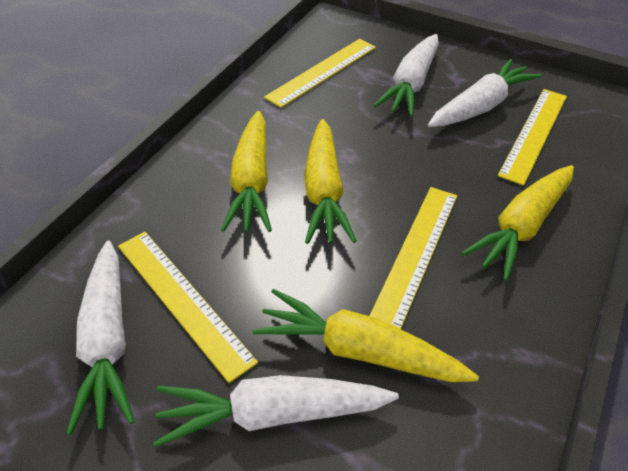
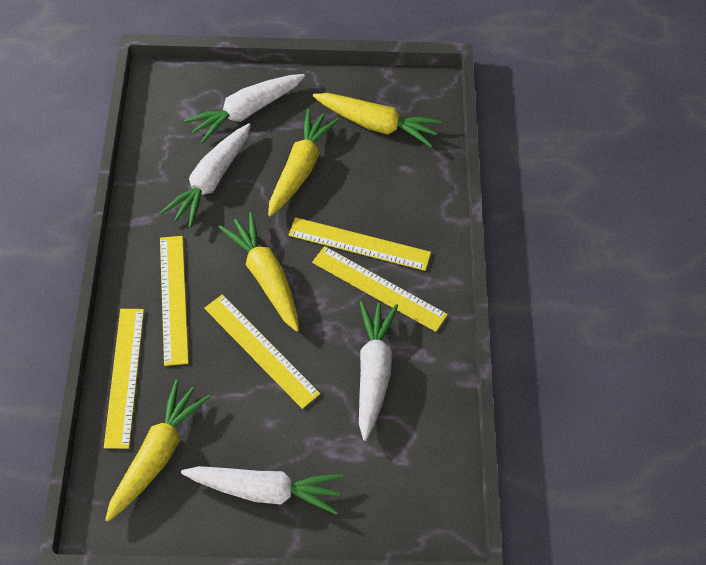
yellow ruler: [118,232,258,383] [264,39,376,108] [370,187,457,329] [498,89,567,186] = 4 -> [104,309,144,449] [160,236,189,366] [204,294,321,409] [288,217,431,271] [312,246,448,332] = 5

